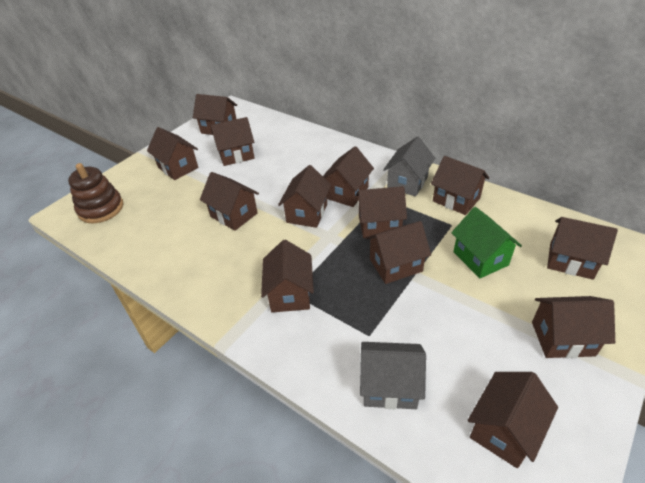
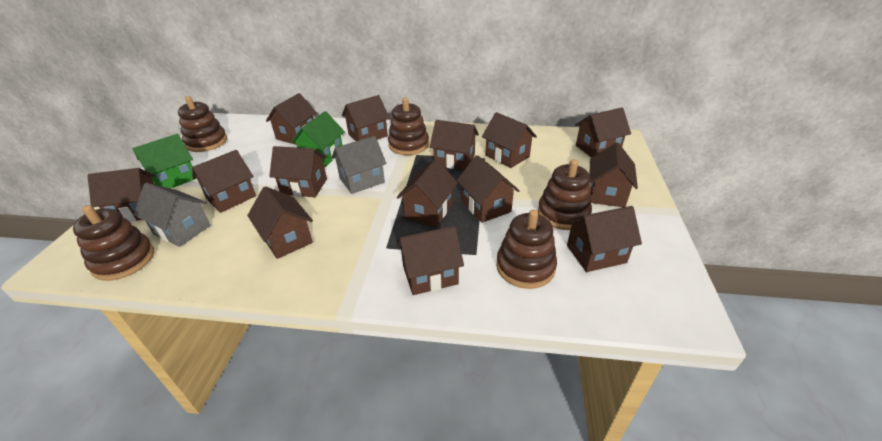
brown house: [147,127,198,180] [193,94,237,135] [200,172,259,231] [211,117,255,166] [261,240,314,312] [278,165,331,228] [323,146,374,207] [356,186,407,238] [366,221,431,284] [431,156,489,215] [468,372,558,468] [532,296,615,358] [547,217,618,280] = 13 -> [87,168,156,222] [192,150,256,213] [247,186,313,259] [266,93,317,145] [269,146,327,197] [342,95,390,141] [396,226,464,295] [397,159,458,227] [430,120,479,170] [457,155,520,223] [482,112,537,168] [566,206,642,272] [575,108,631,158] [590,142,638,207] = 14
brown stacking toy: [68,163,123,223] = 1 -> [73,205,154,281] [178,96,227,152] [388,97,429,155] [496,209,557,289] [538,159,592,230] = 5
green house: [451,207,522,278] = 1 -> [133,134,197,188] [291,111,345,167] = 2

